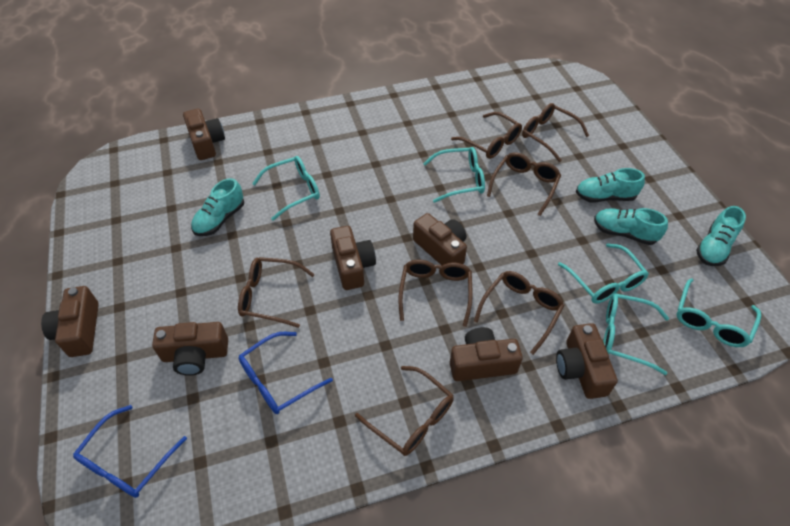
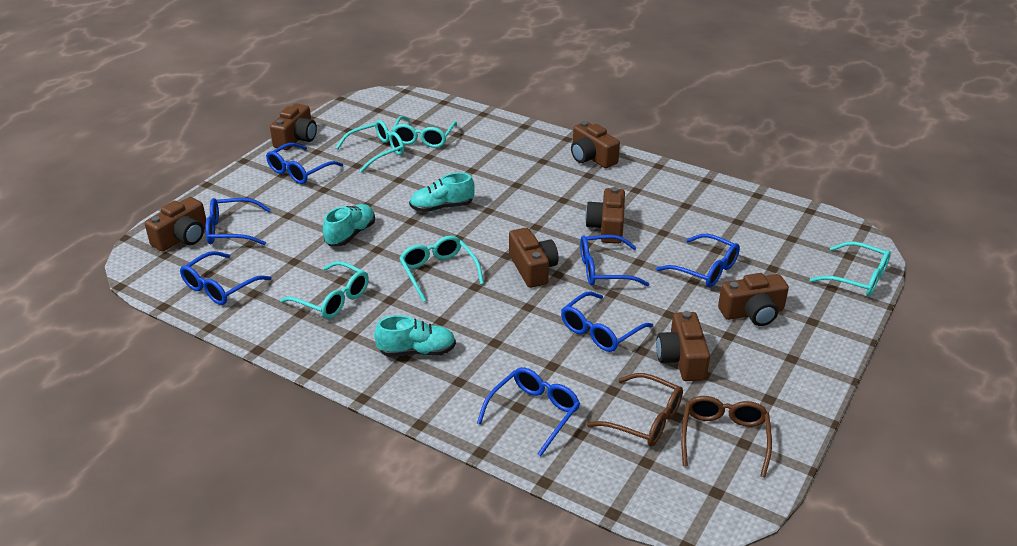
blue glasses: [73,405,187,498] [238,332,333,414] = 2 -> [180,251,272,305] [205,198,271,246] [266,143,343,184] [477,367,580,456] [561,291,653,352] [580,235,649,286] [656,234,740,287] = 7
brown glasses: [238,257,315,328] [355,366,454,456] [398,260,473,327] [451,112,522,159] [474,271,565,355] [487,152,561,216] [522,103,589,162] = 7 -> [587,373,683,446] [681,396,772,477] = 2
turquoise shoe: [191,178,244,236] [576,168,645,203] [594,208,668,245] [696,206,746,266] = 4 -> [323,204,375,246] [374,315,456,357] [409,173,475,212] = 3

